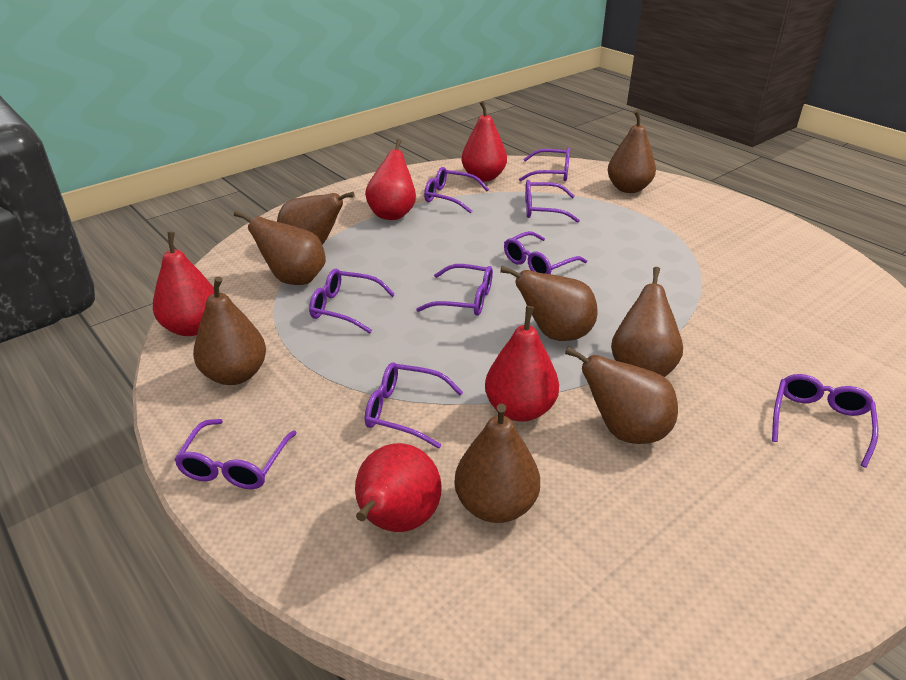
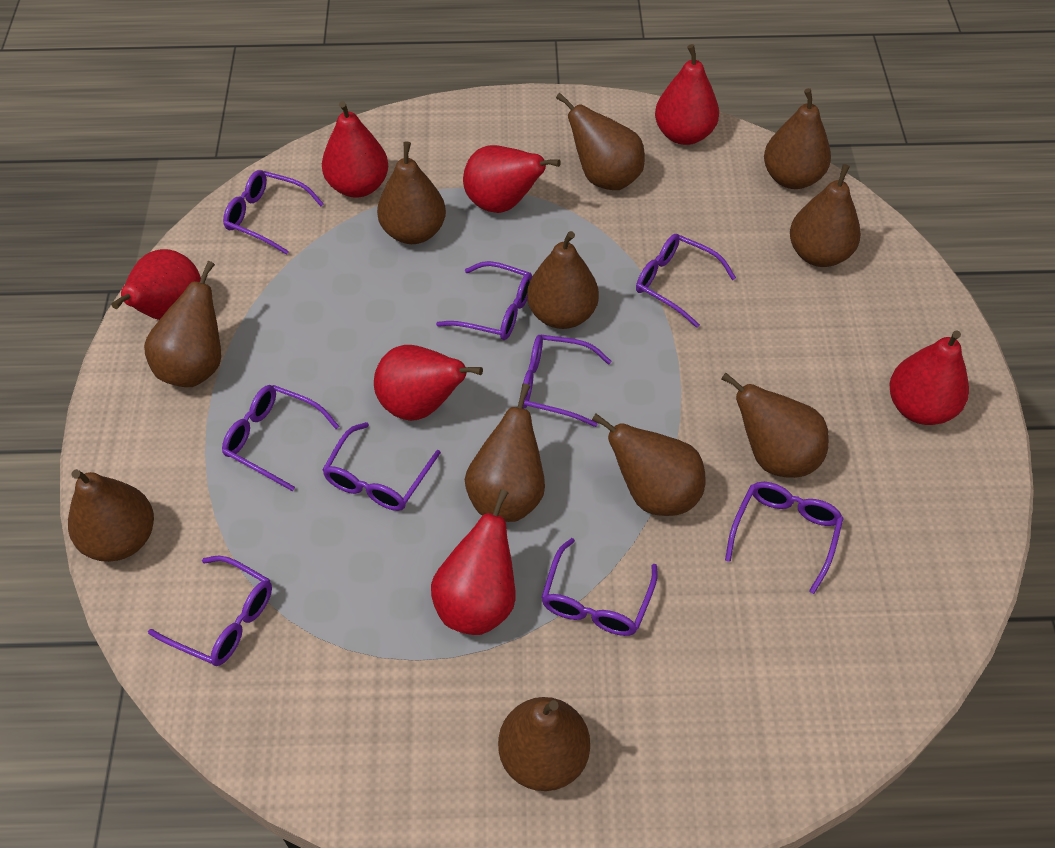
brown pear: [193,276,266,385] [234,210,326,285] [277,192,355,245] [454,403,540,523] [500,266,598,341] [565,347,678,444] [608,110,656,193] [611,267,683,377] = 8 -> [68,469,154,562] [144,261,221,387] [377,142,446,244] [465,383,545,522] [498,697,590,791] [527,231,599,329] [556,93,645,190] [592,413,706,516] [722,373,829,478] [764,88,831,189] [790,164,861,267] = 11
red pear: [153,232,214,336] [355,443,442,532] [365,139,416,220] [462,101,507,182] [485,306,559,422] = 5 -> [111,249,201,320] [322,101,388,198] [374,345,483,421] [431,489,516,635] [463,145,561,213] [655,44,719,145] [889,331,969,425] = 7

